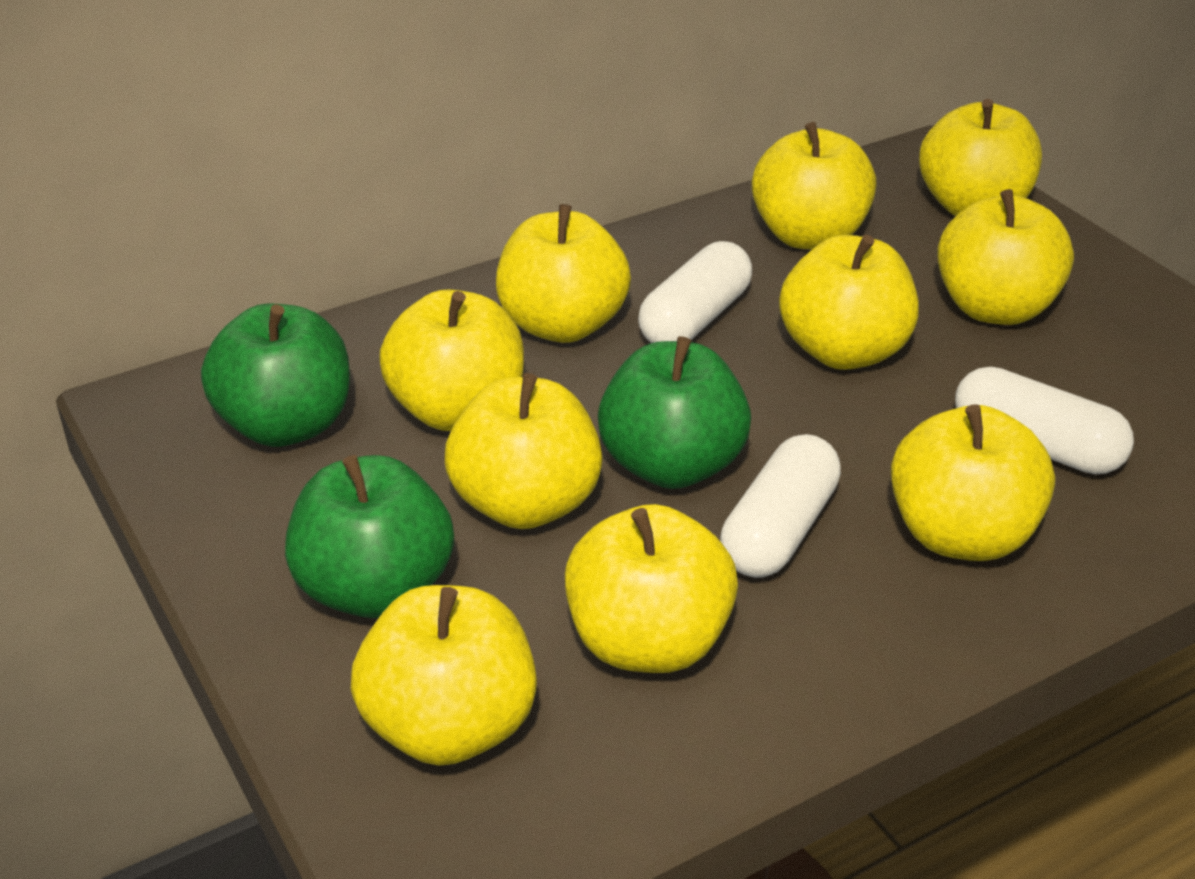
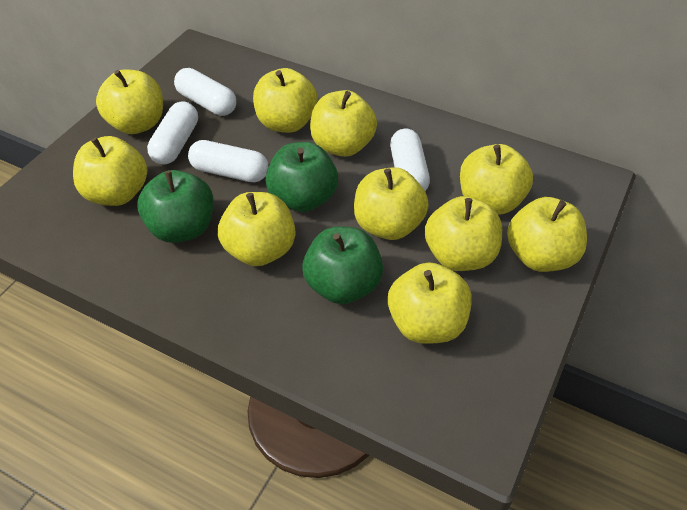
white capsule: [638,241,752,343] [720,434,841,578] [955,367,1134,475] = 3 -> [147,101,198,164] [174,68,236,116] [188,140,269,182] [390,128,430,191] = 4

